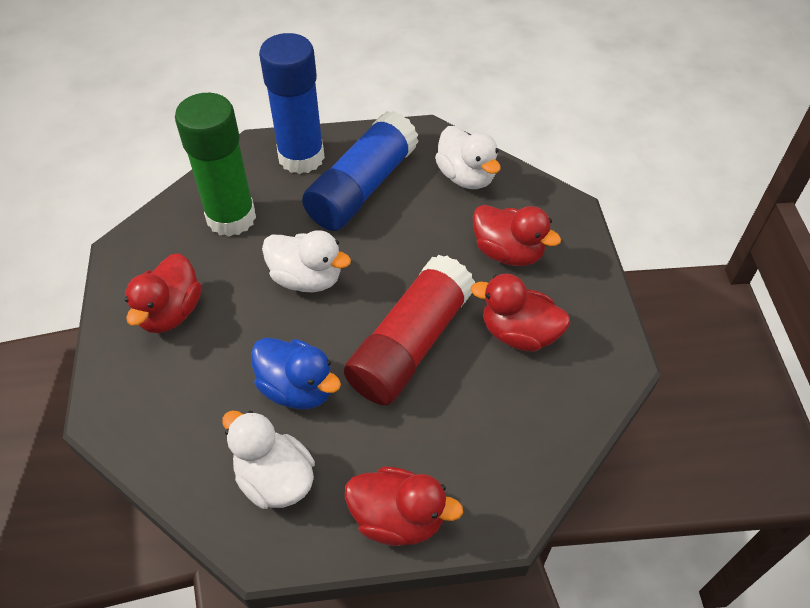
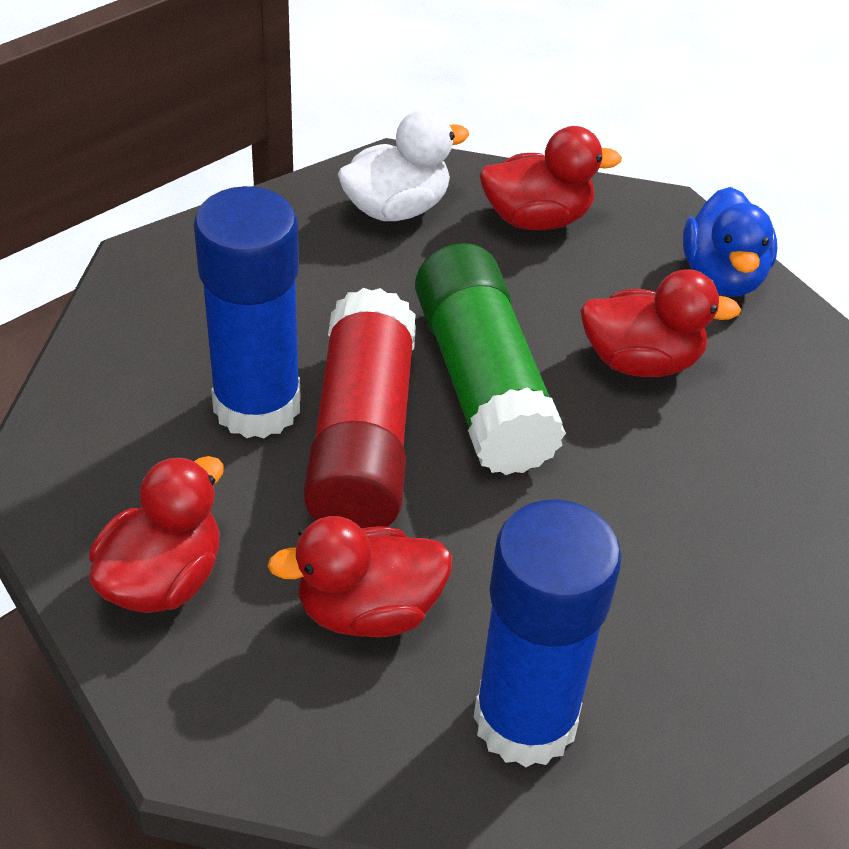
white duck: [222,411,315,509] [262,230,351,292] [435,126,501,189] = 3 -> [338,109,469,221] = 1

